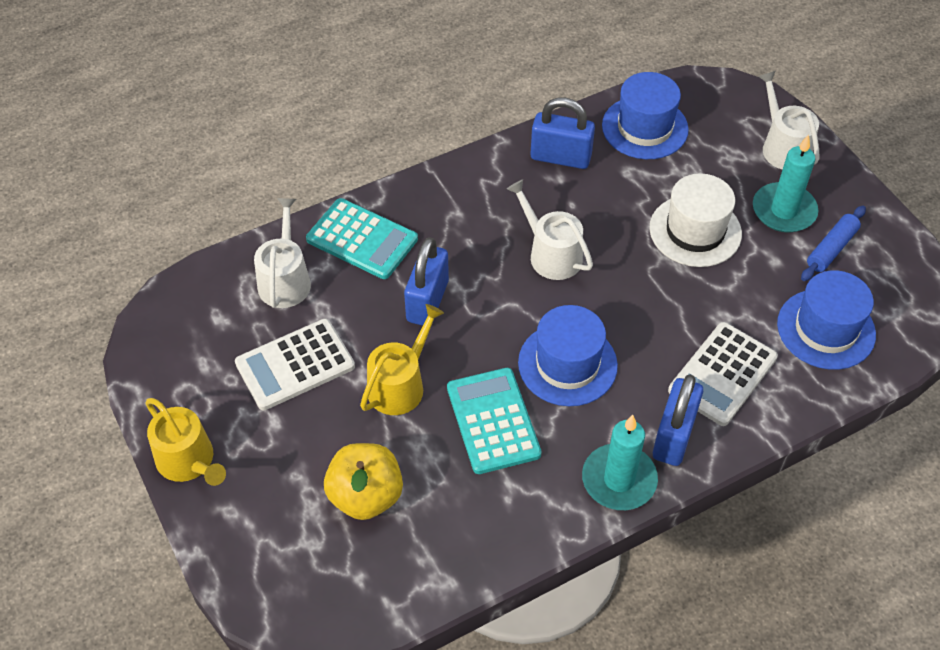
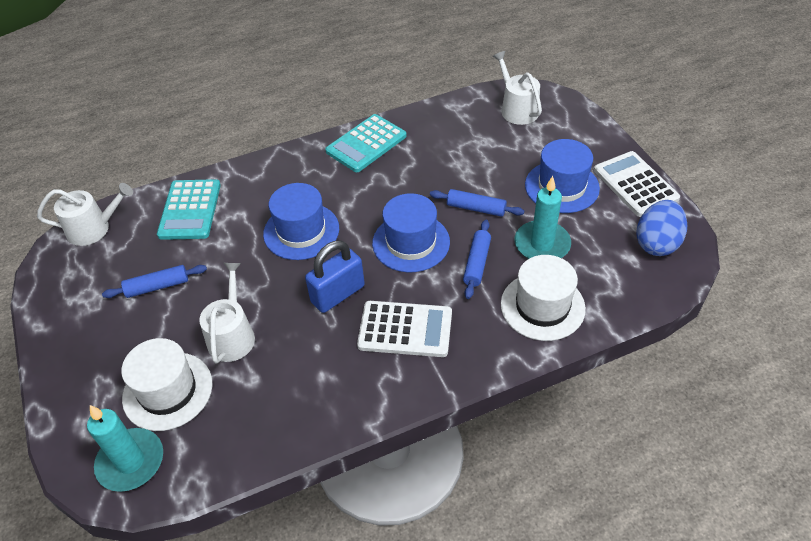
blue egg: none = 0 -> [636,200,687,256] = 1
blue padlock: [404,237,449,326] [531,97,595,169] [653,374,703,466] = 3 -> [305,240,365,313] = 1
blue rolling pin: [801,206,866,281] = 1 -> [102,265,207,298] [430,189,524,217] [463,220,491,299] = 3
white hat: [649,173,742,267] = 1 -> [121,338,213,431] [501,255,586,341] = 2
yellow apple: [324,443,403,520] = 1 -> none = 0
yellow watering can: [145,398,226,486] [360,304,444,415] = 2 -> none = 0

